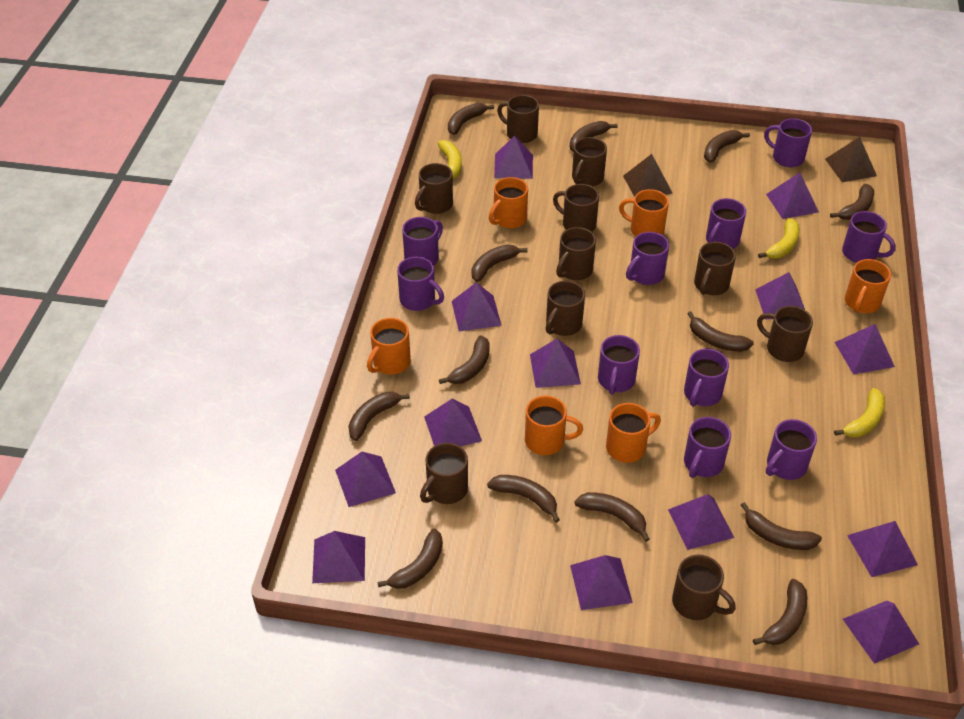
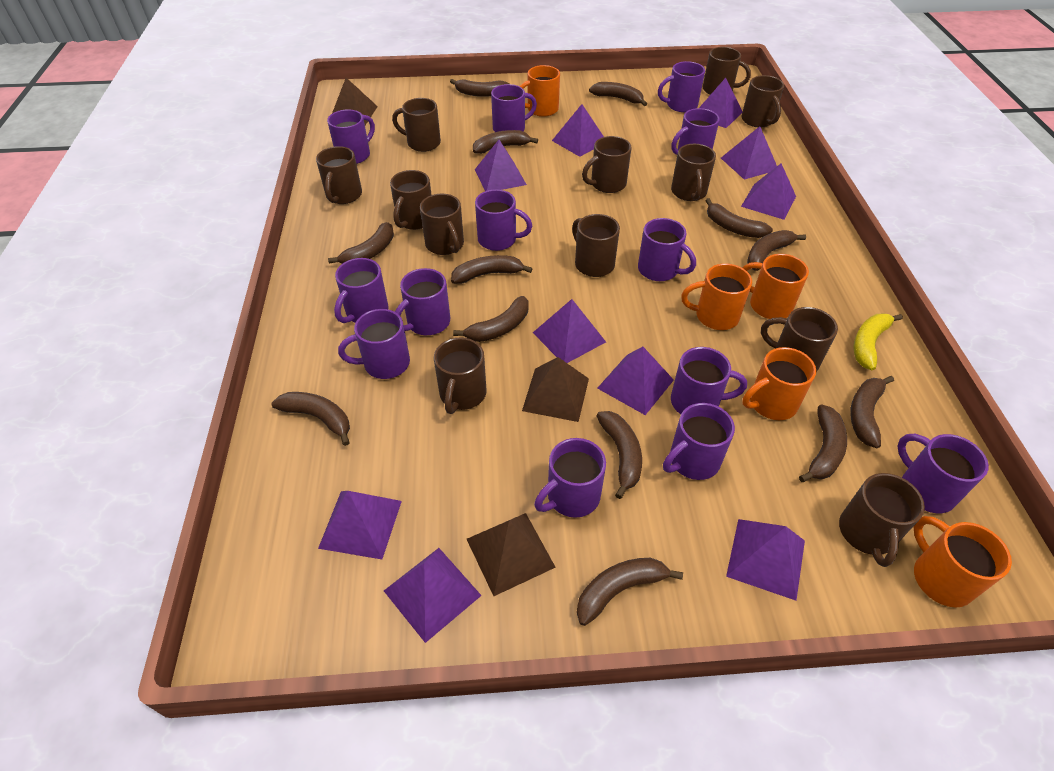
brown mug: [415,163,453,214] [420,443,468,504] [497,95,539,143] [546,281,585,336] [553,184,599,232] [556,227,596,280] [572,137,607,186] [672,555,736,620] [694,242,736,295] [757,306,813,362] = 10 -> [316,146,362,204] [390,170,431,230] [392,98,441,152] [420,194,464,255] [434,337,487,414] [572,214,620,277] [582,136,632,193] [671,144,716,201] [703,47,751,95] [742,75,784,128] [761,307,838,372] [839,473,925,567] = 12
brown pyramid: [623,154,673,197] [825,137,877,182] = 2 -> [332,78,378,125] [467,513,556,596] [522,357,589,422] = 3
orange mug: [367,318,411,374] [489,177,528,228] [525,396,583,455] [606,403,661,463] [619,189,669,237] [845,259,891,313] = 6 -> [520,65,560,117] [681,263,752,330] [742,347,816,420] [743,254,809,319] [914,516,1012,607] = 5
purple mug: [397,257,444,311] [402,217,443,266] [598,335,640,395] [626,232,669,285] [684,349,729,407] [684,417,731,478] [706,198,746,249] [764,118,812,167] [766,419,817,480] [842,211,896,263] = 10 -> [327,109,375,164] [334,258,389,323] [338,309,410,379] [395,268,450,335] [475,189,532,251] [491,84,537,132] [534,438,606,518] [638,218,696,281] [658,61,705,112] [663,403,735,480] [671,108,720,155] [671,347,747,414] [898,434,989,513] = 13
purple pyramid: [312,531,365,583] [335,452,396,507] [424,399,482,446] [452,283,502,331] [494,135,533,179] [530,339,581,388] [570,555,633,610] [668,494,734,550] [755,272,805,320] [766,173,819,219] [835,324,895,374] [843,601,919,664] [847,521,918,577] = 13 -> [318,491,402,559] [384,548,482,643] [475,140,527,191] [533,299,606,363] [552,104,604,157] [597,347,674,415] [699,78,742,128] [721,126,777,180] [726,519,805,601] [741,163,796,220] = 10
yellow banana: [438,140,462,179] [758,218,800,259] [834,388,885,437] = 3 -> [853,314,903,370] = 1

